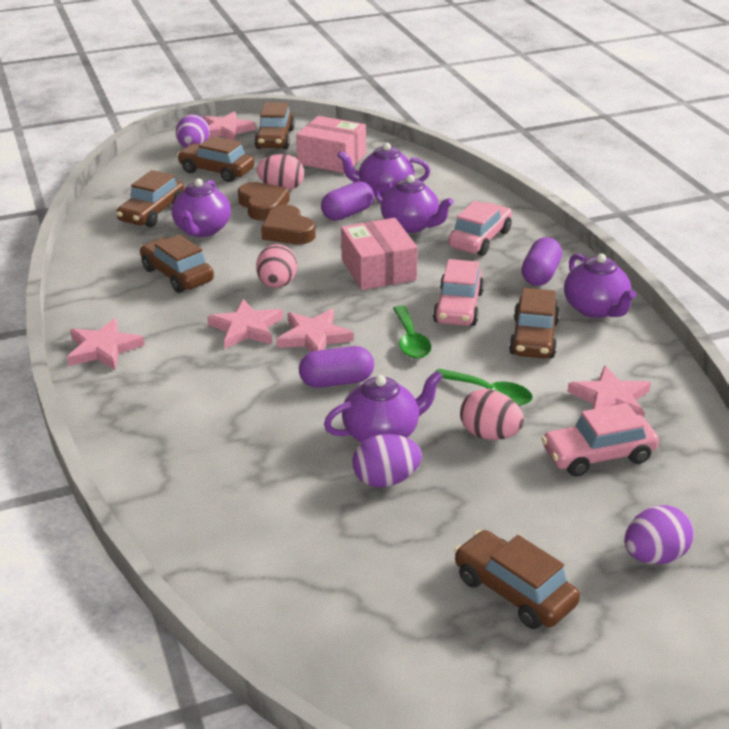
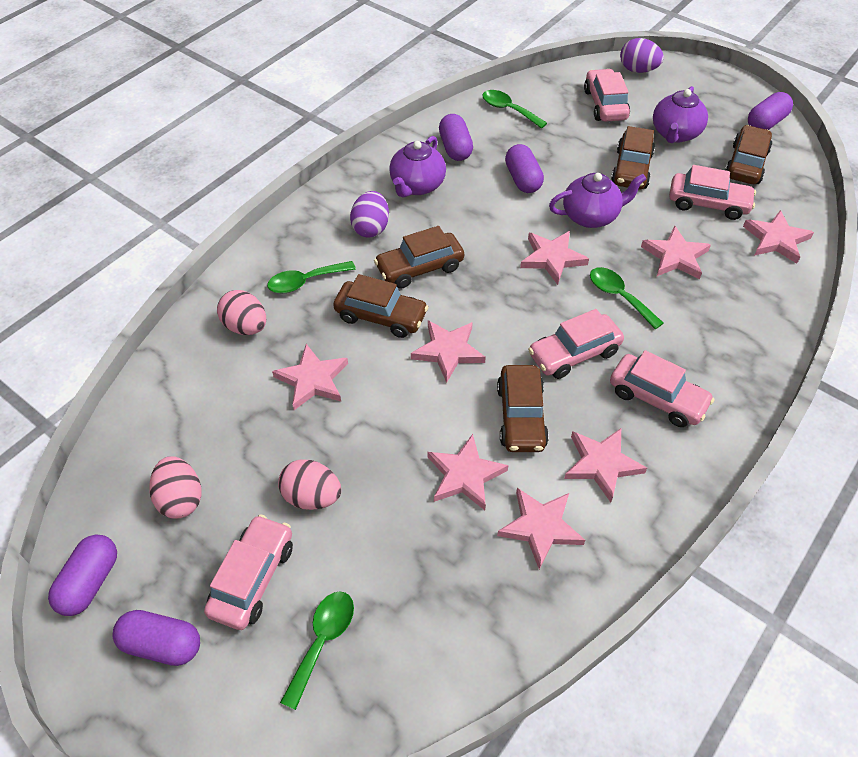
brown car: [116,170,184,227] [140,234,214,293] [177,136,254,182] [254,102,295,149] [454,530,580,629] [509,288,560,359] = 6 -> [333,274,429,338] [374,226,464,289] [497,365,549,452] [611,126,655,189] [725,125,772,184] = 5
brown heart: [238,182,290,221] [261,205,316,245] = 2 -> none = 0
green spoon: [393,305,432,359] [434,369,533,406] = 2 -> [267,261,356,293] [280,591,354,710] [482,90,547,129] [590,267,663,329] = 4
pink box: [296,116,366,173] [341,218,418,290] = 2 -> none = 0
pink car: [433,259,484,326] [448,201,512,256] [541,403,659,476] = 3 -> [204,514,293,630] [528,309,624,379] [584,69,630,122] [610,350,715,427] [669,165,756,220] = 5
pink star: [67,318,145,370] [203,111,256,141] [207,299,283,349] [277,309,354,352] [567,365,651,417] = 5 -> [272,344,348,410] [411,320,486,383] [428,434,509,510] [497,488,585,569] [520,231,589,285] [564,429,647,502] [641,226,711,279] [743,210,814,263] = 8
purple capsule: [299,346,374,388] [321,181,374,221] [522,237,562,286] = 3 -> [48,534,117,616] [112,610,200,666] [439,114,473,161] [505,144,544,193] [748,92,793,130] = 5
purple egg: [176,114,210,148] [352,434,422,487] [625,505,694,564] = 3 -> [350,191,389,238] [620,38,664,73] = 2
purple teapot: [172,179,231,237] [324,370,443,443] [337,143,430,198] [374,175,454,233] [564,254,636,318] = 5 -> [389,136,446,198] [549,173,646,228] [653,86,708,143] = 3

